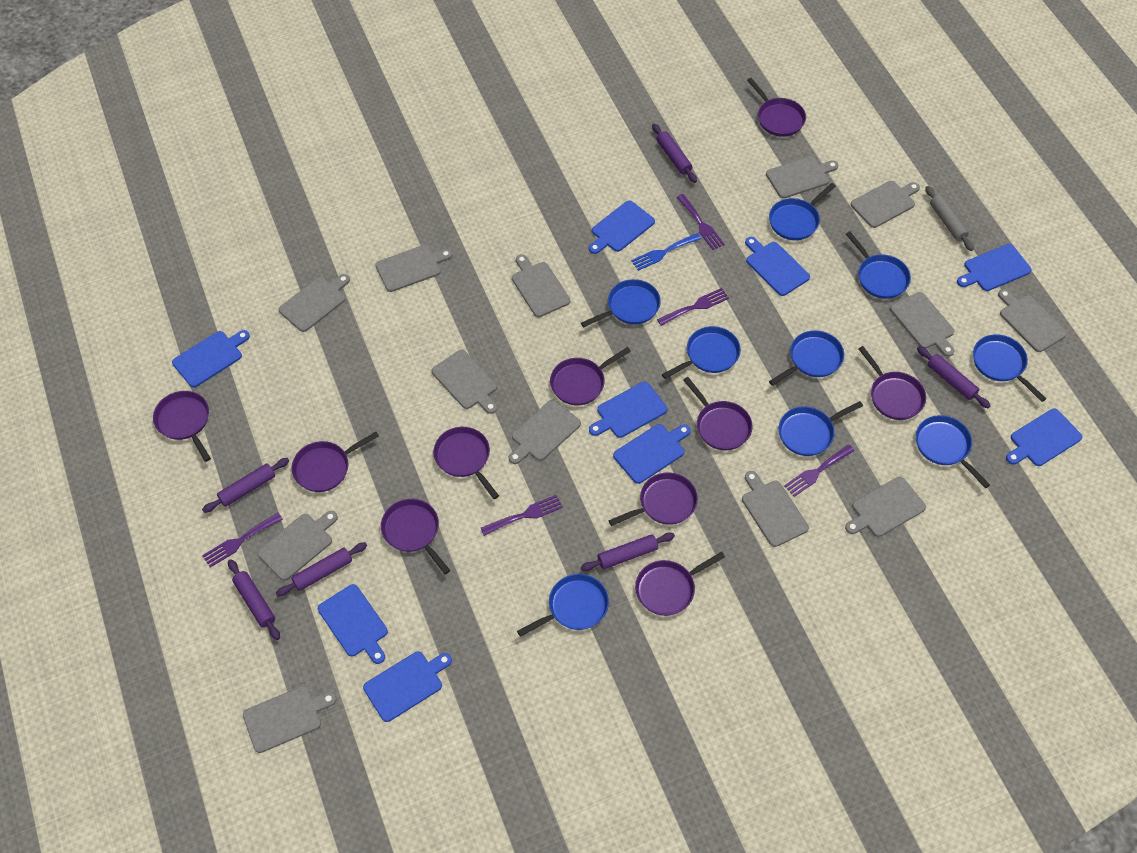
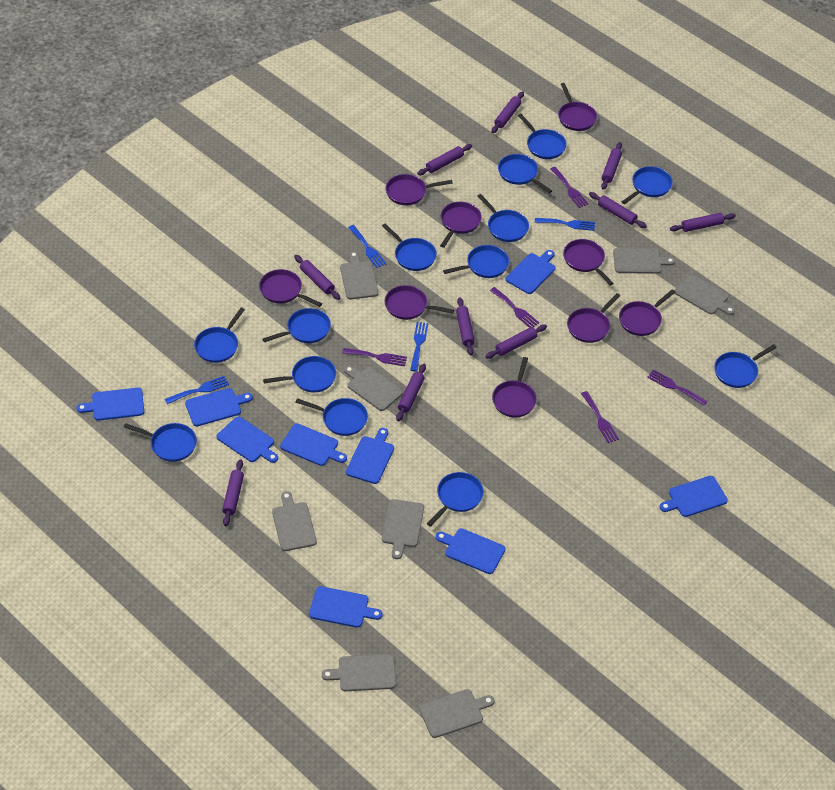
blue fork: [631,233,701,271] = 1 -> [165,376,229,404] [348,225,386,268] [410,322,428,372] [535,218,595,231] = 4
blue pan: [517,574,609,637] [581,279,661,328] [662,326,741,379] [769,183,836,240] [769,330,844,386] [778,401,863,456] [846,231,911,299] [916,415,990,488] [973,334,1046,402] = 9 -> [124,423,197,462] [194,307,245,363] [262,308,331,343] [263,356,336,393] [295,398,368,436] [382,224,437,271] [427,472,484,527] [443,245,509,278] [478,194,529,242] [498,154,552,193] [518,114,567,159] [622,166,673,204] [714,344,777,388] = 13
grey cutting board: [243,686,337,753] [258,511,338,581] [279,274,350,332] [375,245,452,292] [432,350,497,414] [509,399,581,464] [512,254,571,317] [742,471,809,547] [766,156,838,199] [845,477,926,537] [851,181,920,228] [890,292,955,357] [998,289,1067,352] = 13 -> [272,491,317,551] [322,654,396,691] [340,251,379,300] [344,365,403,411] [382,499,424,559] [419,689,495,738] [613,248,675,274] [675,274,735,315] = 8
grey rolling pin: [925,186,974,251] = 1 -> none = 0
purple pan: [153,391,211,462] [292,432,379,492] [381,499,450,574] [433,427,499,499] [550,347,631,405] [608,472,698,526] [635,552,725,616] [683,377,752,450] [747,78,806,137] [858,346,926,420] = 10 -> [259,269,322,307] [385,285,454,320] [386,174,453,205] [440,202,482,248] [492,357,537,417] [558,83,597,131] [563,239,614,286] [567,293,620,343] [619,289,675,336] = 9
purple rolling pin: [202,458,289,513] [228,559,280,640] [276,542,367,597] [581,533,675,571] [652,124,697,183] [917,346,991,408] = 6 -> [222,459,244,526] [294,255,340,300] [396,364,426,421] [417,144,472,175] [456,297,475,355] [486,324,547,359] [492,91,524,133] [589,192,647,228] [601,142,622,190] [670,213,736,232] = 10

